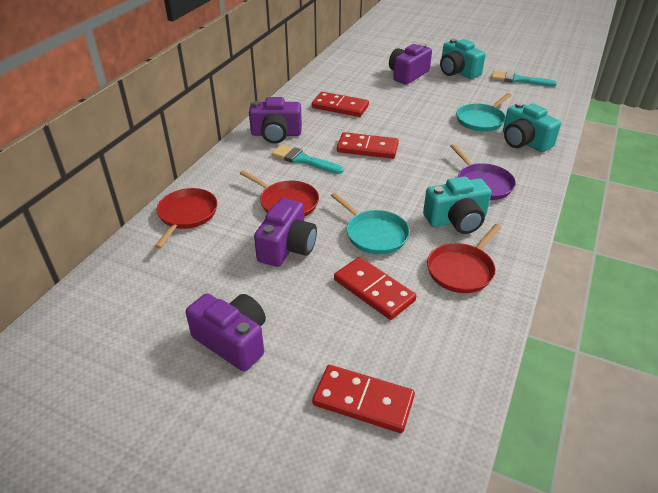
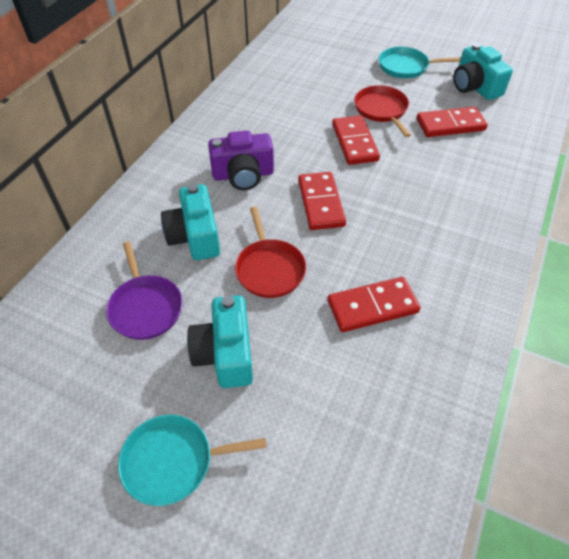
purple camera: [186,293,266,371] [249,97,302,144] [254,198,317,267] [389,43,432,85] = 4 -> [208,131,274,190] = 1
red pan: [154,188,217,249] [240,170,319,217] [427,224,501,293] = 3 -> [235,207,306,298] [354,85,411,137] = 2
turquoise brush: [272,144,344,174] [491,70,557,87] = 2 -> none = 0

